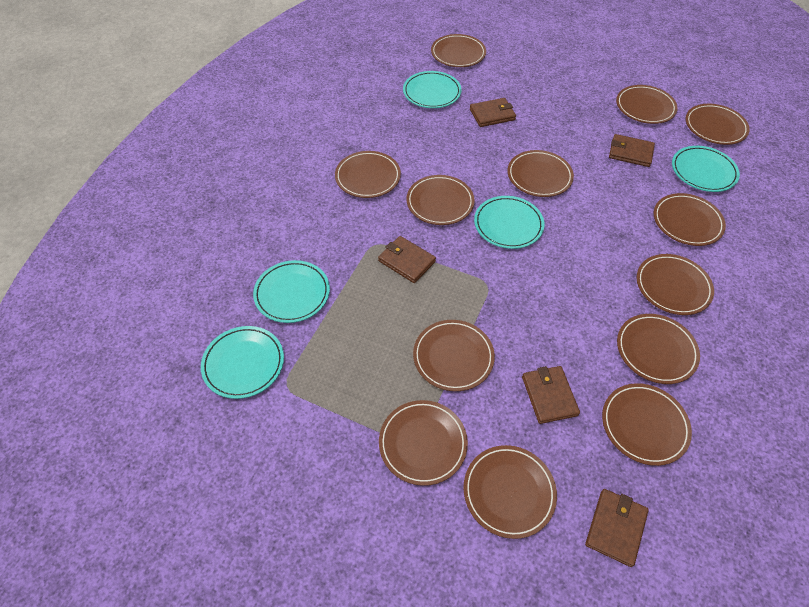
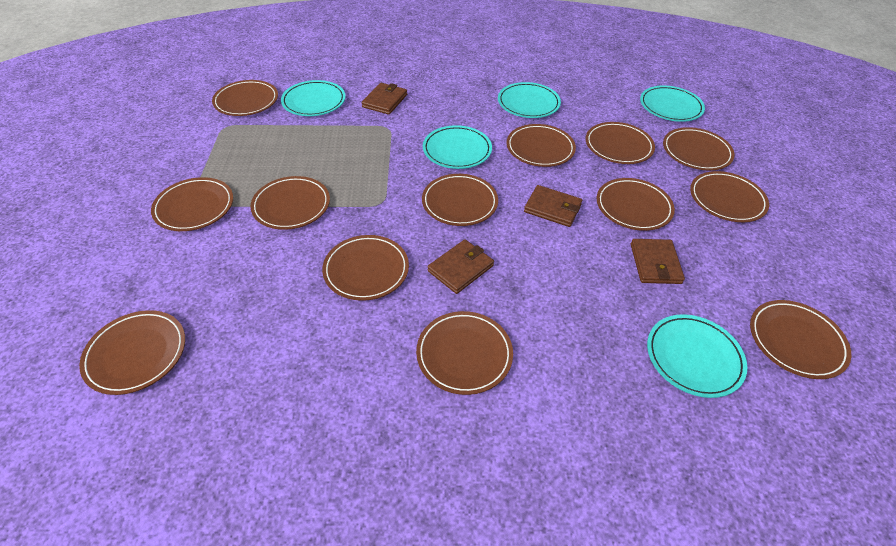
brown wallet: [378,236,436,283] [470,98,516,127] [522,366,580,424] [585,489,649,567] [609,134,655,167] = 5 -> [362,83,407,115] [428,239,494,294] [524,185,582,227] [631,239,685,284] = 4

